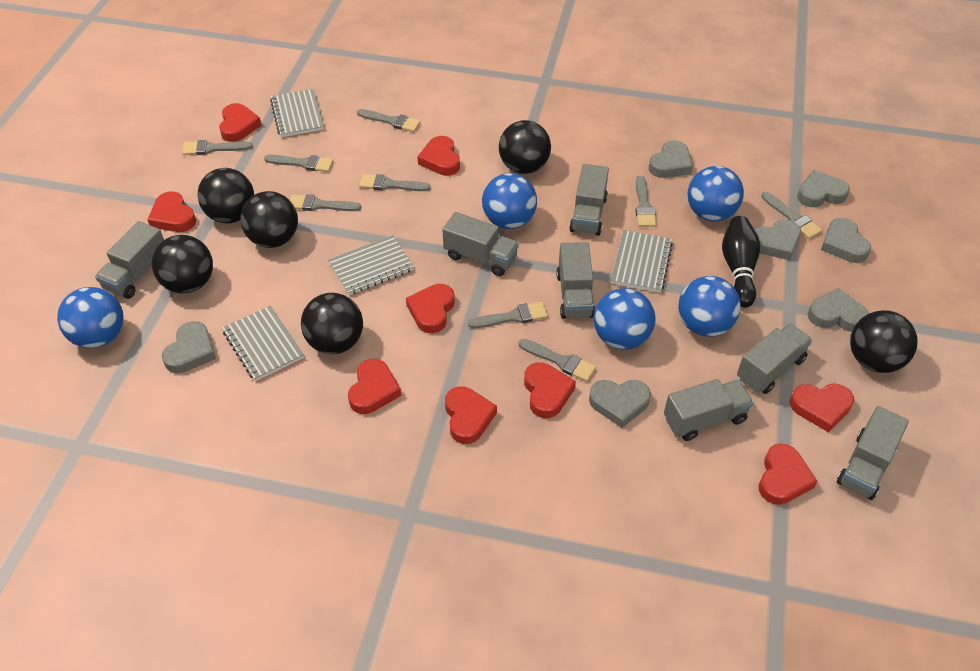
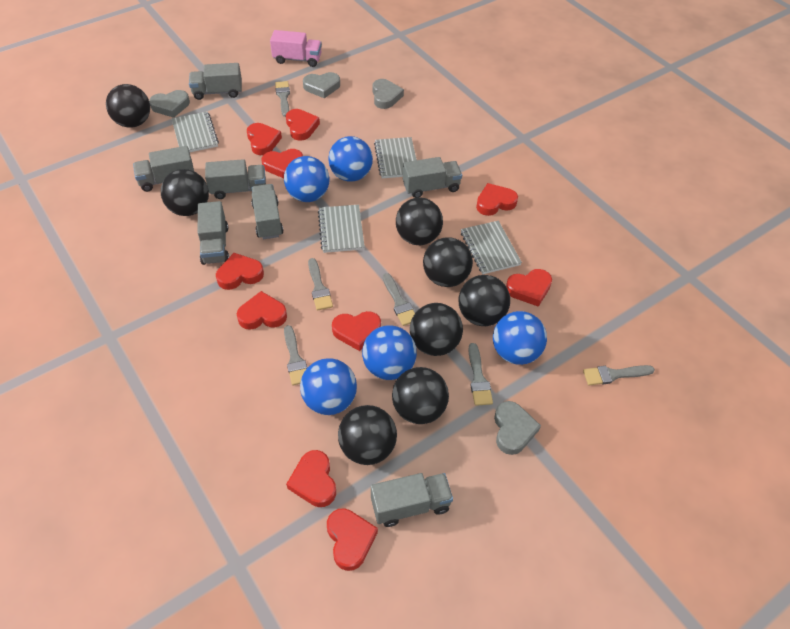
black ball: [152,235,213,294] [197,168,254,223] [240,191,298,248] [301,293,363,354] [499,120,551,174] [850,310,917,373] = 6 -> [106,84,150,128] [161,169,209,216] [338,405,397,465] [392,367,449,424] [396,198,443,245] [410,303,463,356] [423,237,473,287] [459,275,510,326] = 8
black bowling pin: [722,216,760,308] = 1 -> none = 0
grey brush: [182,140,253,155] [264,155,333,172] [290,194,361,211] [357,109,421,132] [359,174,431,191] [468,302,548,328] [518,339,596,382] [635,176,657,227] [761,192,822,239] = 9 -> [275,81,290,117] [284,325,307,386] [308,258,333,311] [383,273,415,326] [468,343,493,406] [583,365,655,385] = 6
grey heart: [162,321,216,373] [589,380,651,428] [649,140,693,178] [754,220,801,260] [797,170,850,207] [807,288,869,332] [821,218,871,263] = 7 -> [149,90,190,118] [303,72,340,98] [372,79,404,109] [494,401,541,455] = 4
pink truck: none = 0 -> [270,30,322,67] = 1
red heart: [147,191,196,232] [219,103,262,142] [348,359,401,414] [406,284,455,333] [417,136,460,176] [445,386,497,444] [524,362,576,418] [759,443,818,505] [790,383,854,432] = 9 -> [216,253,264,290] [237,291,287,330] [247,123,282,155] [262,149,303,178] [286,109,320,141] [286,450,336,507] [327,508,378,571] [332,311,381,351] [476,183,518,216] [506,269,552,307] = 10

